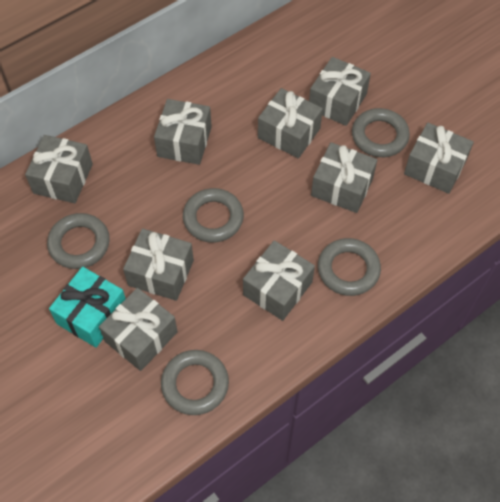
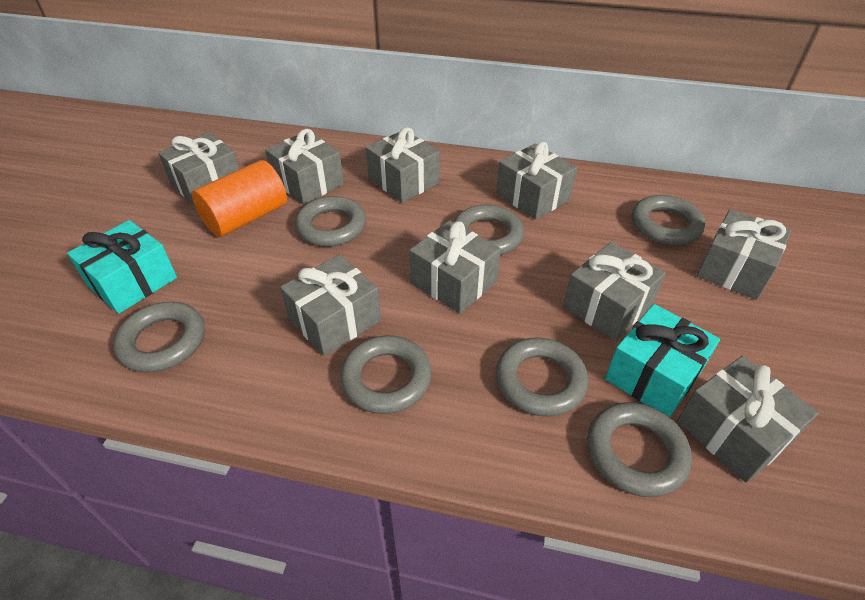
grey ring: [47,213,110,269] [161,350,229,415] [183,188,244,243] [318,238,381,296] [352,108,410,157] = 5 -> [113,302,205,373] [295,196,366,247] [340,336,432,414] [454,204,524,255] [496,337,588,417] [587,402,692,497] [632,195,705,245] = 7
orange cylinder: none = 0 -> [192,160,287,237] = 1
turquoise gift: [49,267,126,348] = 1 -> [67,220,177,314] [605,304,720,417] = 2

